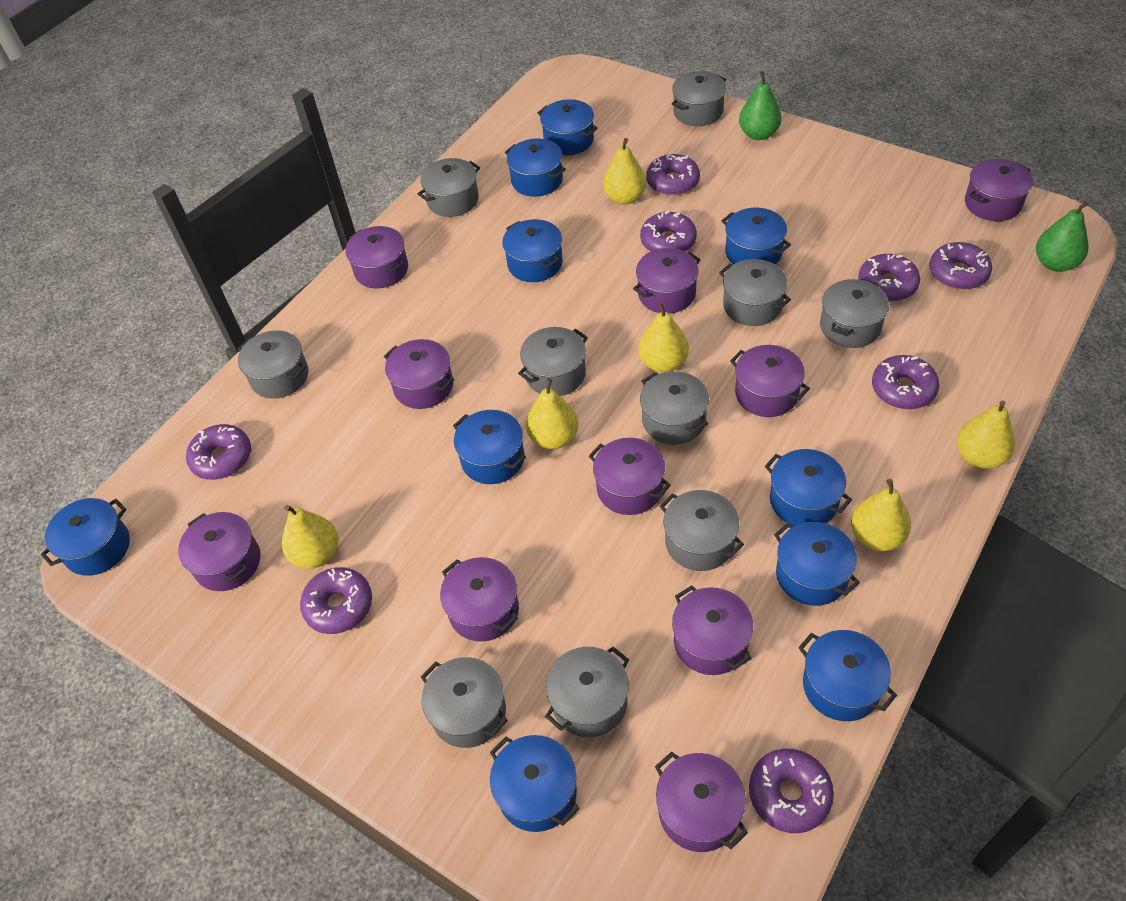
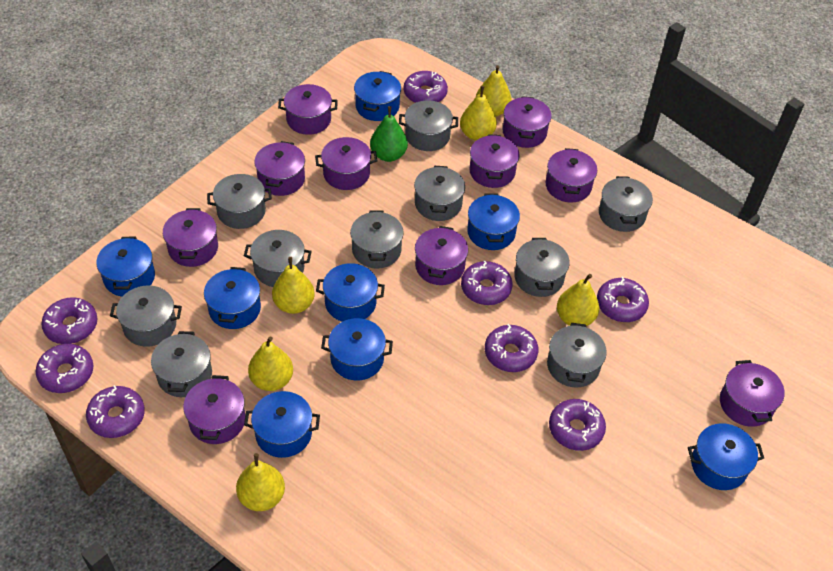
blue pot: [41,498,130,576] [453,410,526,484] [490,735,579,832] [502,219,563,282] [505,138,566,197] [538,99,598,155] [722,208,791,265] [765,449,852,526] [774,522,860,606] [798,630,897,721] = 10 -> [96,237,155,297] [204,267,261,329] [244,391,320,458] [316,263,385,322] [321,318,393,380] [354,71,401,121] [467,194,520,250] [688,423,764,490] = 8
green pear: [739,71,782,140] [1036,201,1089,272] = 2 -> [370,106,408,162] = 1

